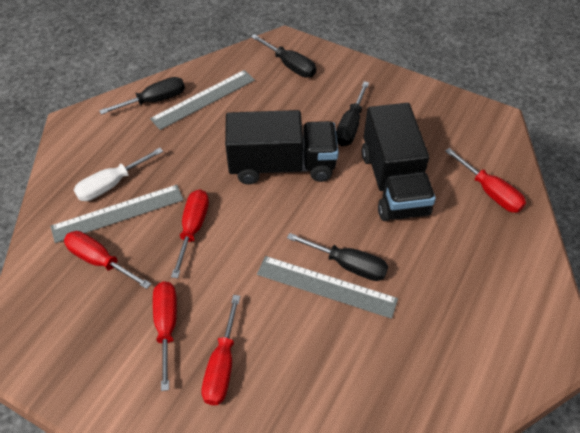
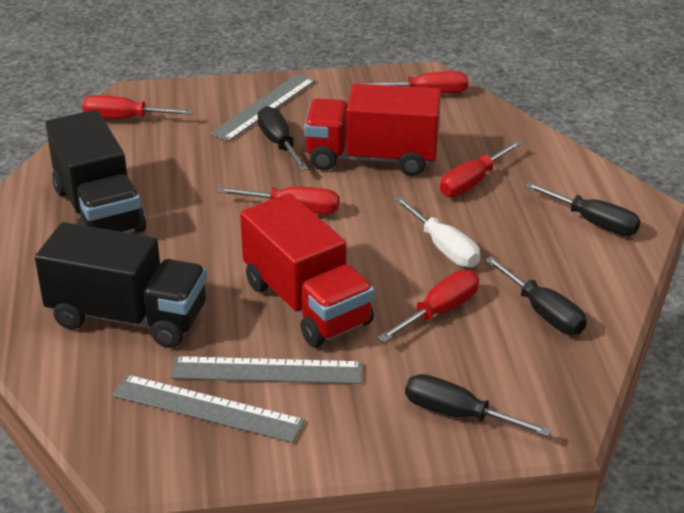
red truck: none = 0 -> [240,193,374,347] [304,84,441,176] = 2

